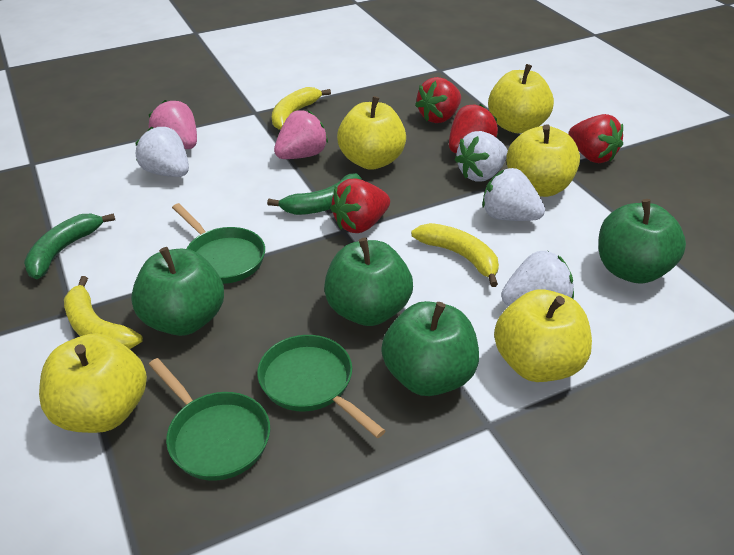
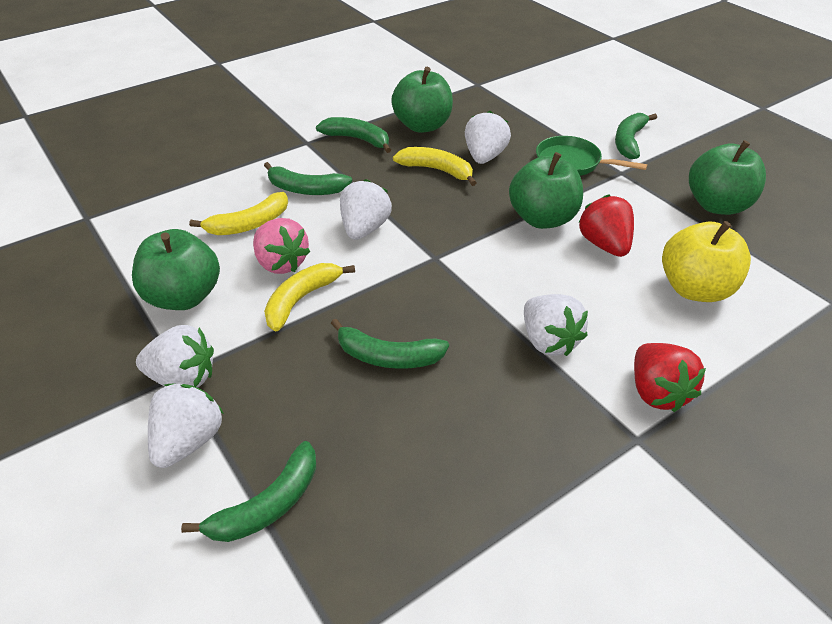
green banana: [24,213,115,279] [267,173,362,215] = 2 -> [181,441,316,542] [264,162,352,195] [316,117,391,153] [331,319,449,369] [615,113,657,159] = 5
green pan: [149,358,270,481] [172,203,265,284] [257,335,386,438] = 3 -> [536,136,647,176] = 1
pink strawberry: [149,100,197,149] [274,110,328,159] = 2 -> [253,218,310,274] = 1
red strawberry: [330,179,390,233] [415,77,461,123] [449,104,498,153] [568,114,623,163] = 4 -> [578,195,634,257] [634,343,706,412] = 2
white strawberry: [135,126,189,177] [454,131,508,182] [482,168,545,221] [501,250,574,306] = 4 -> [136,325,214,388] [148,384,224,468] [340,179,392,240] [465,111,511,164] [524,294,588,356] = 5
yellow apple: [39,333,147,433] [337,96,406,170] [488,64,554,133] [494,289,592,382] [506,124,580,197] = 5 -> [662,221,751,302] = 1

